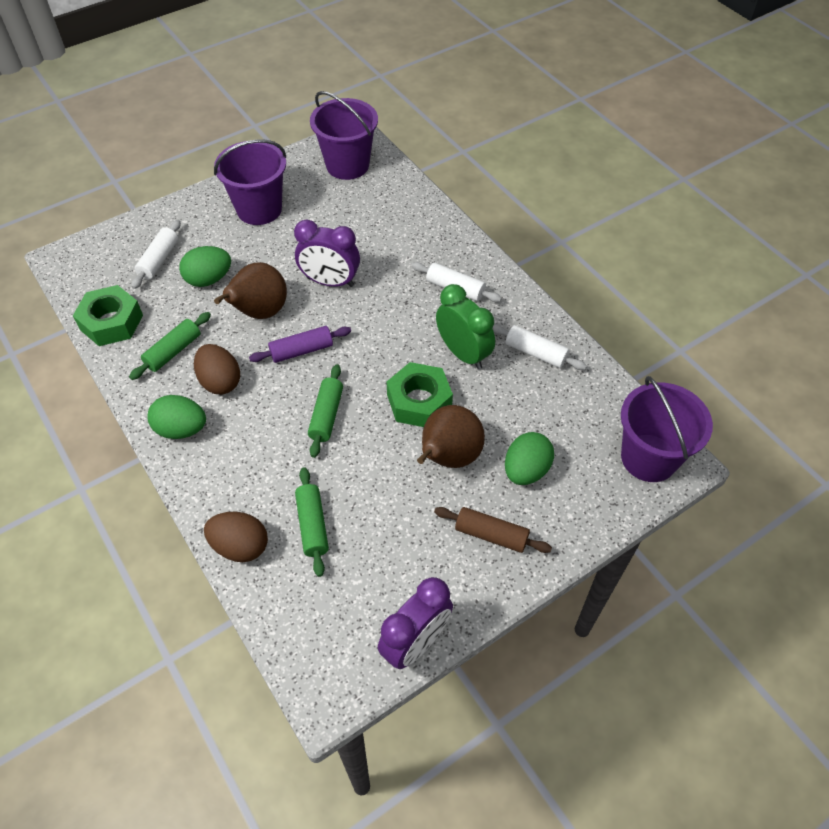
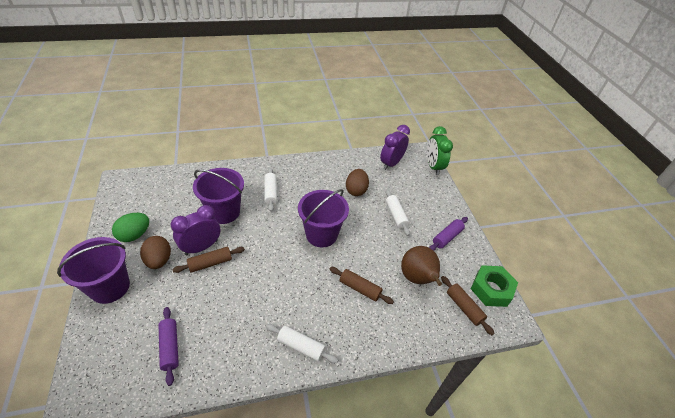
brown pear: [214,262,287,319] [417,405,485,468] = 2 -> [401,246,442,286] = 1
brown rolling pin: [434,507,552,553] = 1 -> [172,247,245,273] [330,267,394,304] [441,276,495,335] = 3
green egg: [147,395,206,439] [179,246,231,287] [505,432,554,485] = 3 -> [112,213,149,242] = 1
green nut: [73,285,143,346] [387,362,453,427] = 2 -> [471,265,518,307] = 1
green rolling pin: [129,312,211,380] [295,467,329,577] [308,364,343,458] = 3 -> none = 0
purple rolling pin: [249,326,351,363] = 1 -> [159,307,179,386] [429,217,468,251] = 2

